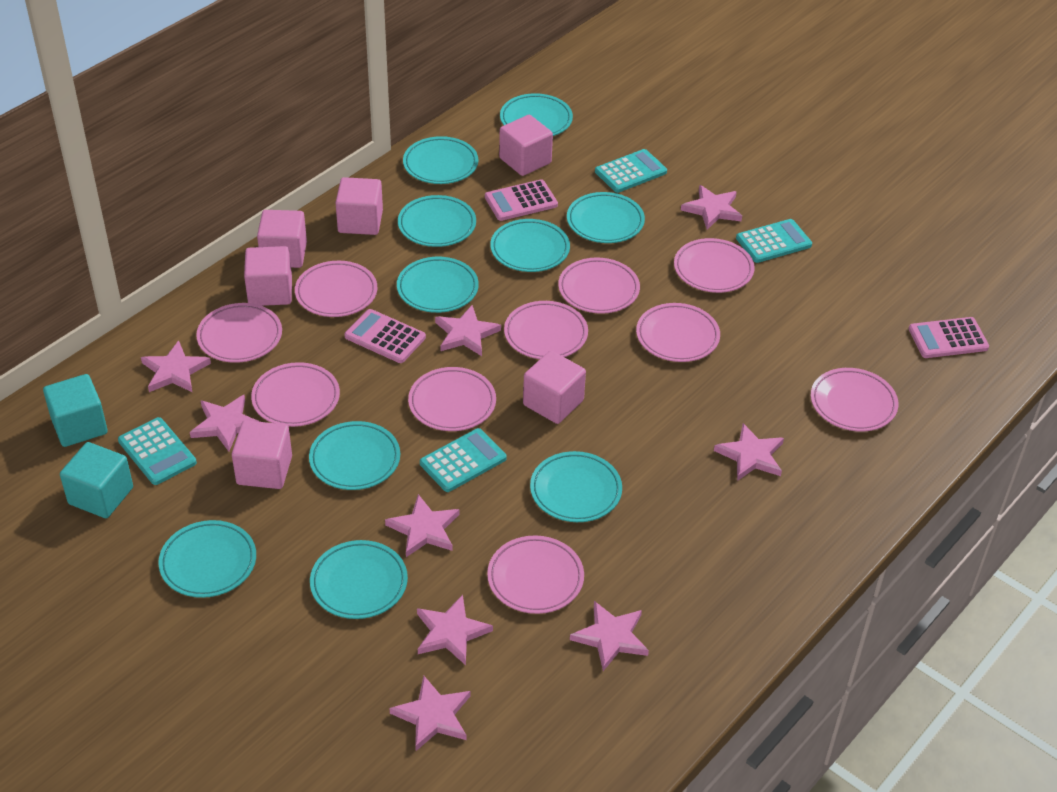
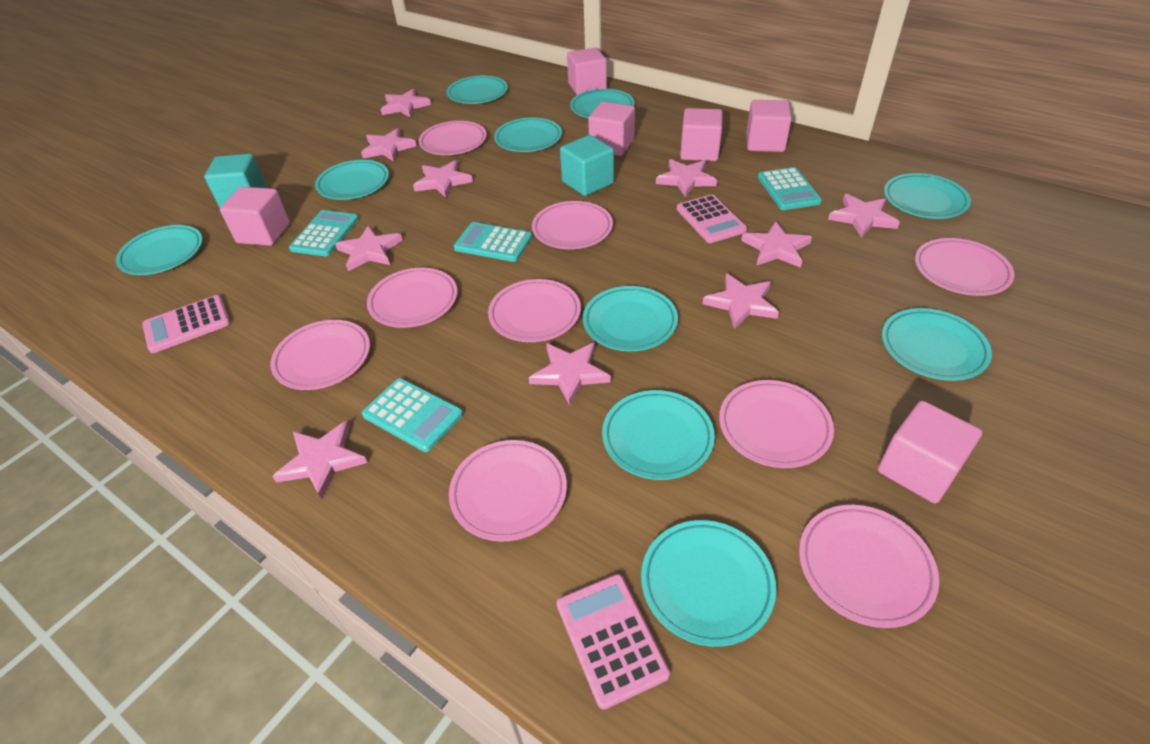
pink plate: [196,303,282,363] [251,362,340,427] [295,261,377,317] [408,367,496,431] [487,535,584,614] [504,301,588,359] [558,258,640,314] [636,303,720,362] [674,238,755,293] [811,368,898,432] = 10 -> [270,320,370,390] [367,268,457,328] [419,121,487,155] [449,440,567,542] [488,279,581,342] [532,201,613,249] [719,380,834,468] [799,505,939,628] [915,238,1015,296] = 9
pink star: [141,340,211,393] [190,395,260,451] [385,494,459,557] [389,676,470,751] [417,595,493,665] [435,305,501,356] [570,601,649,671] [681,185,742,230] [714,423,784,481] = 9 -> [272,421,367,499] [335,226,403,271] [361,128,417,161] [381,89,431,117] [413,160,473,198] [529,342,611,406] [656,159,717,197] [702,274,779,329] [741,221,812,268] [828,194,900,238] = 10

